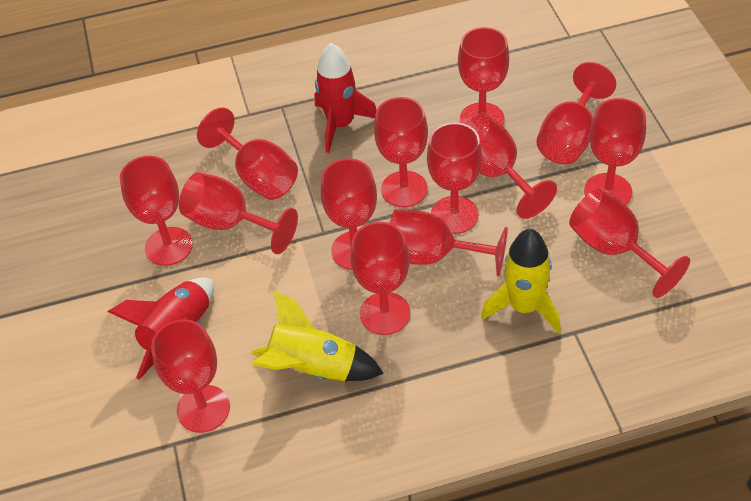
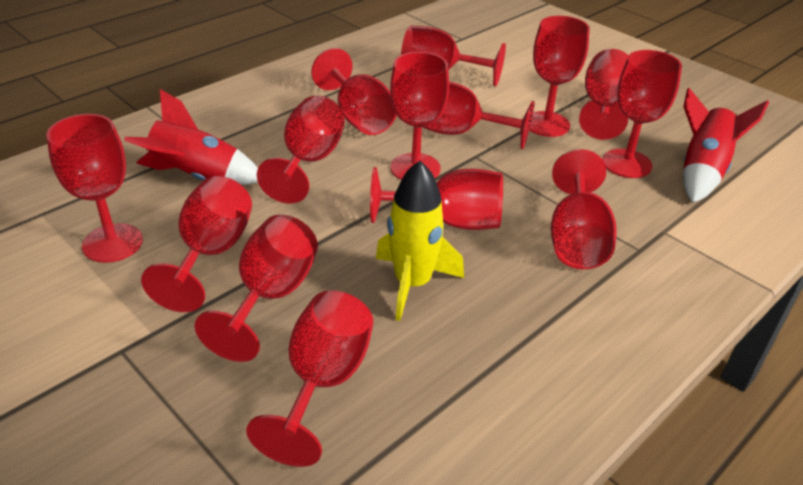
yellow rocket: [251,290,384,381] [481,229,561,333] = 2 -> [376,161,464,321] = 1

